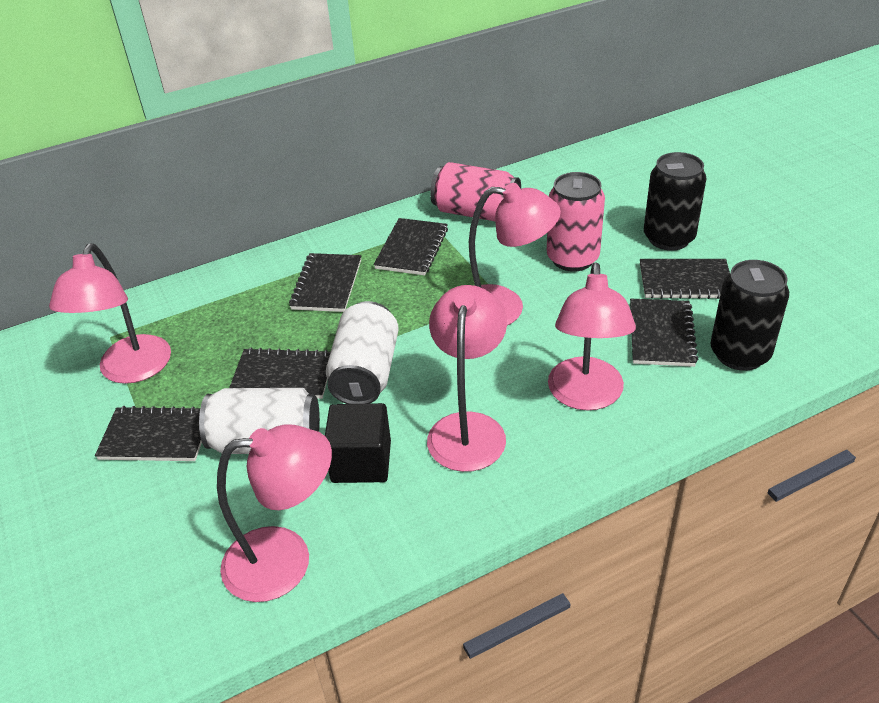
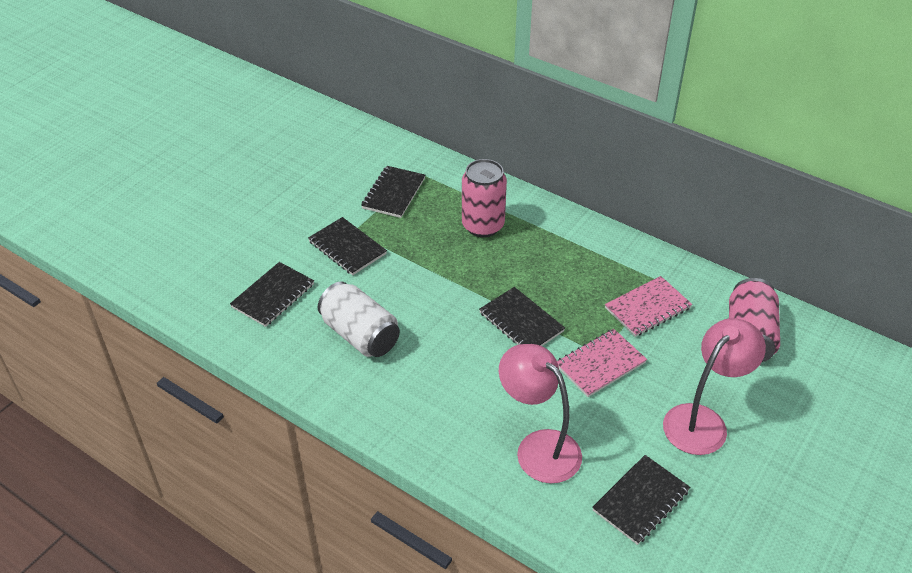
black can: [644,152,707,251] [710,260,789,371] = 2 -> none = 0
black cube: [325,403,391,483] = 1 -> none = 0
black notebook: [95,406,202,461] [229,348,330,399] [289,253,361,312] [374,218,448,275] [630,299,698,367] [640,259,730,299] = 6 -> [230,262,314,327] [308,217,387,275] [361,166,425,218] [479,287,565,346] [592,455,690,545] = 5
pink lamp: [49,244,171,384] [217,424,332,602] [427,285,507,472] [469,183,561,325] [548,262,636,410] = 5 -> [499,344,582,483] [663,318,766,455] = 2
pink notebook: none = 0 -> [557,329,647,397] [605,276,692,337] = 2
white can: [199,388,320,454] [326,301,399,404] = 2 -> [318,281,400,357] = 1

